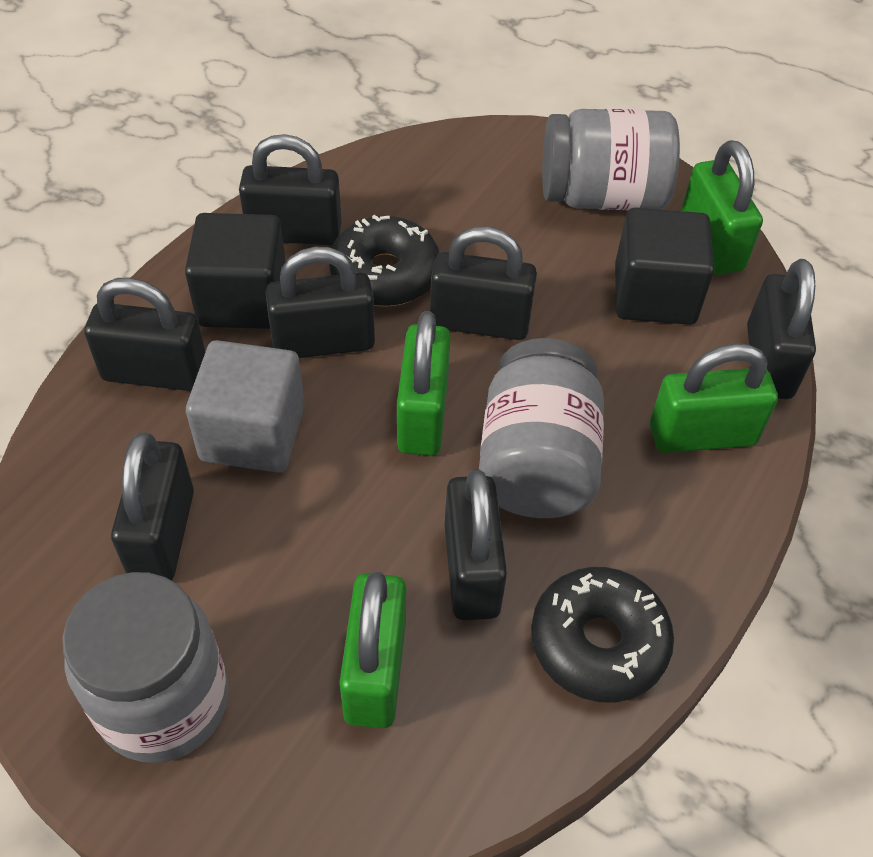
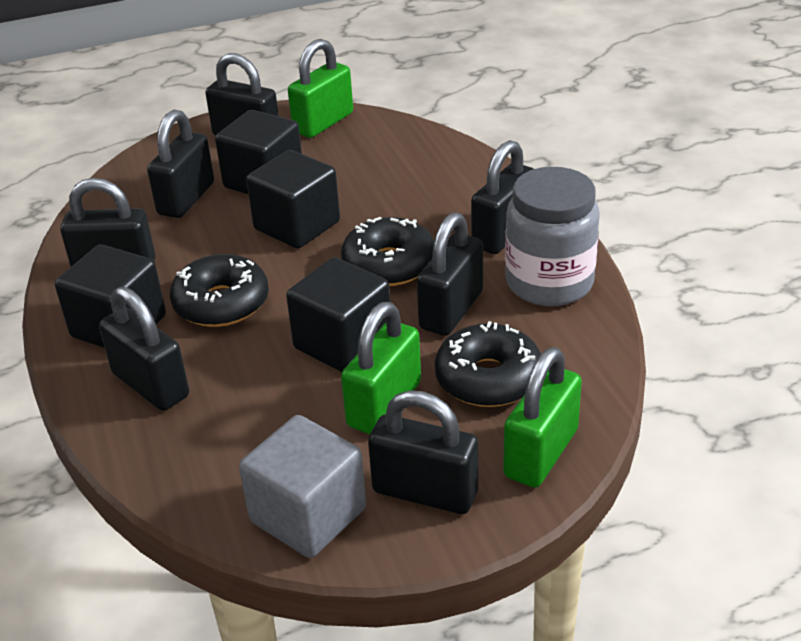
black cube: [185,213,286,329] [615,208,714,325] = 2 -> [55,244,166,348] [215,110,302,194] [246,150,340,248] [286,257,390,372] = 4
black donut: [329,215,440,307] [531,567,674,702] = 2 -> [170,254,269,327] [341,217,434,286] [434,321,541,407] = 3
green padlock: [339,572,406,728] [397,311,451,456] [650,343,778,453] [681,140,763,275] = 4 -> [288,39,353,138] [341,302,421,434] [503,347,582,488] = 3
grey jar: [62,572,229,763] [479,338,604,518] [542,109,680,210] = 3 -> [505,167,600,306] = 1

